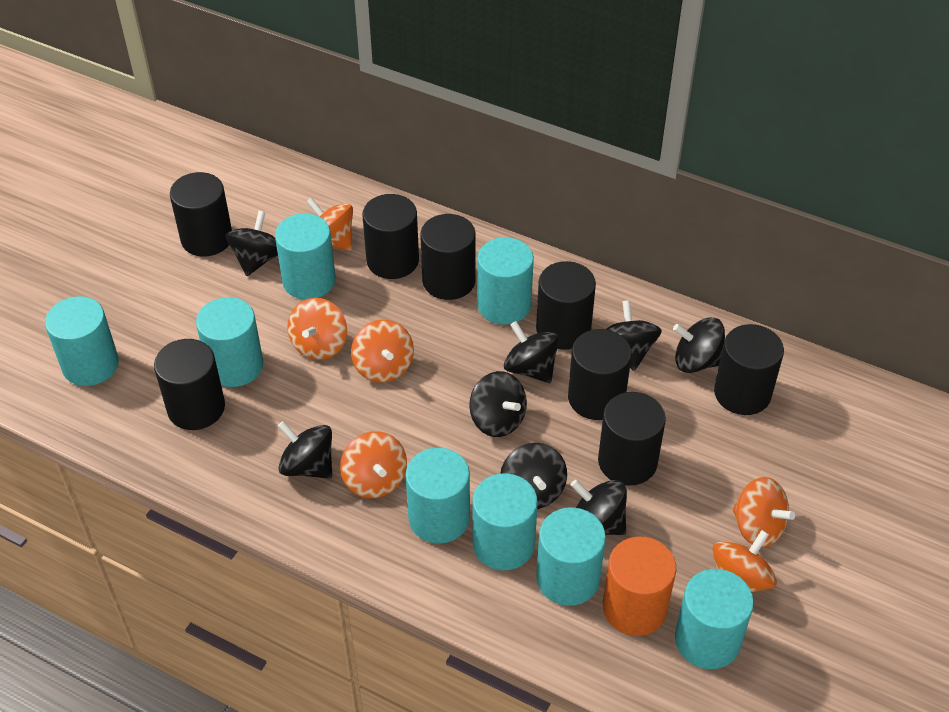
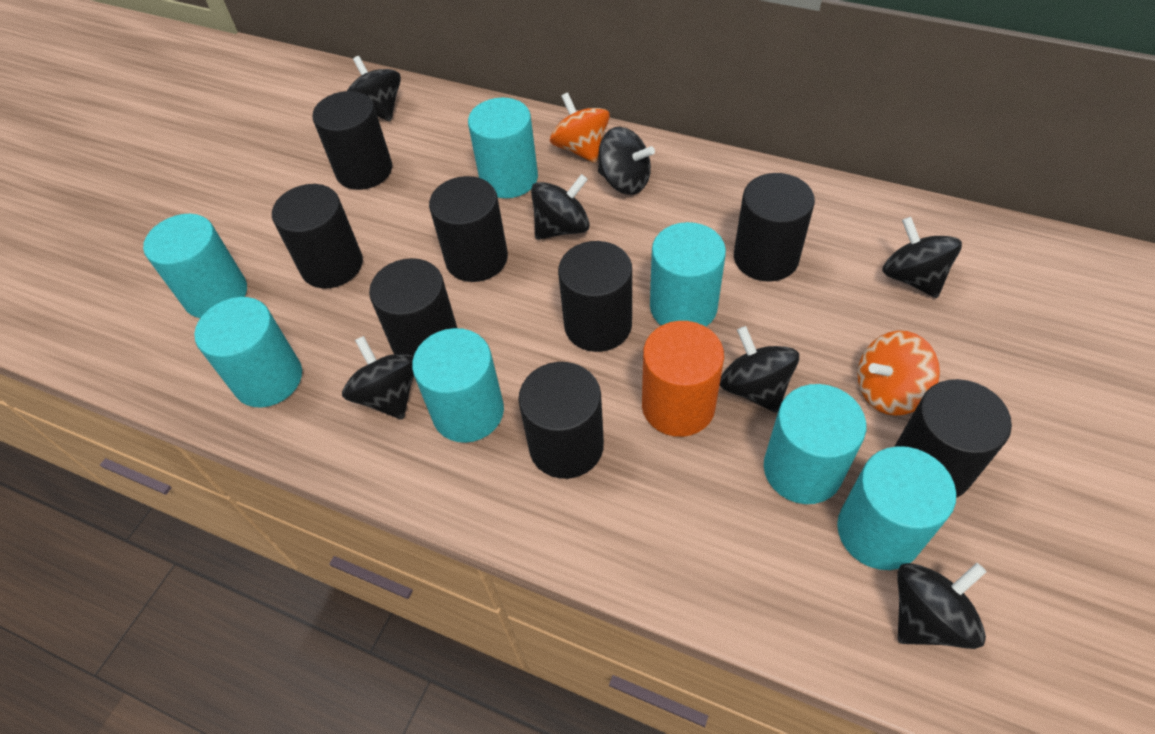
black spinning top: [225,211,278,276] [277,421,332,479] [469,371,527,437] [500,443,567,509] [504,321,559,383] [571,480,627,535] [606,300,662,371] [673,318,725,373] = 8 -> [342,336,414,419] [347,56,401,121] [531,174,590,240] [598,127,655,195] [720,326,799,413] [882,217,962,298] [897,563,987,649] = 7
orange spinning top: [287,298,347,360] [306,197,353,251] [340,431,407,498] [351,319,414,383] [713,530,777,592] [733,477,795,548] = 6 -> [550,92,610,163] [858,331,940,416] = 2
turquoise cylinder: [45,296,119,386] [196,297,263,387] [275,214,336,300] [406,448,470,544] [472,473,538,570] [477,237,534,325] [536,507,606,606] [675,569,754,669] = 8 -> [143,214,247,318] [194,297,302,408] [412,328,504,443] [468,98,538,198] [650,222,726,327] [764,384,866,504] [837,446,956,570] = 7

